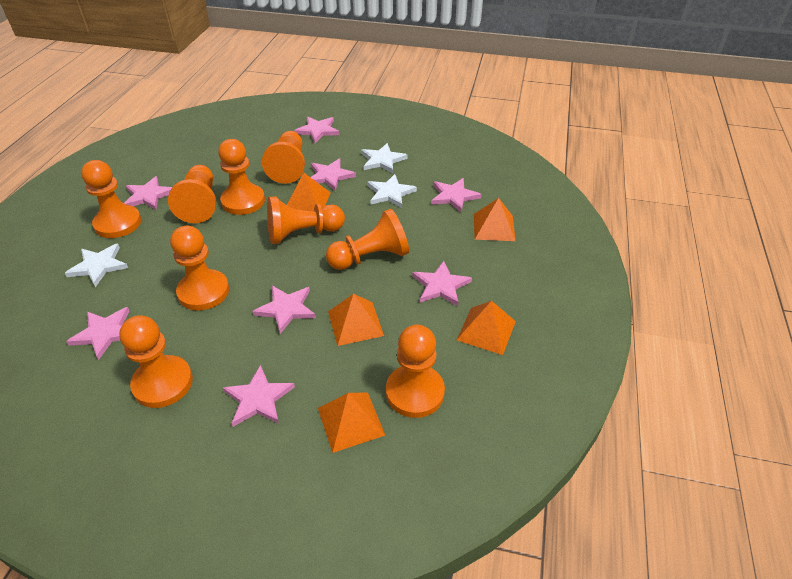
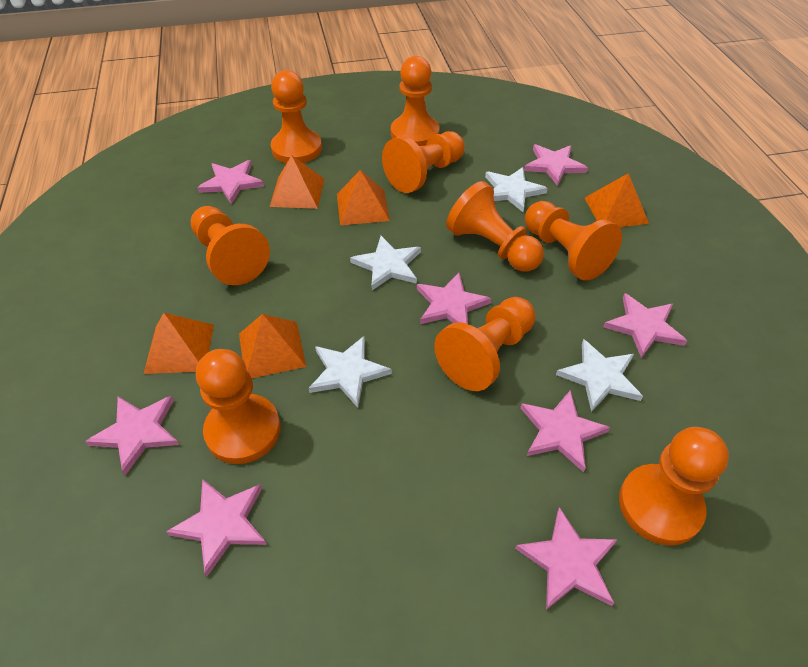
white star: [65,243,128,287] [361,143,407,173] [367,174,417,208] = 3 -> [308,336,392,408] [350,236,421,290] [485,167,548,212] [556,339,643,412] = 4

